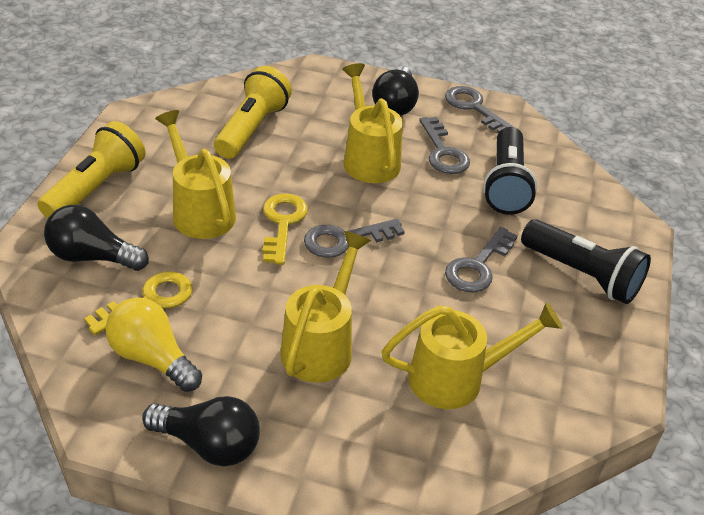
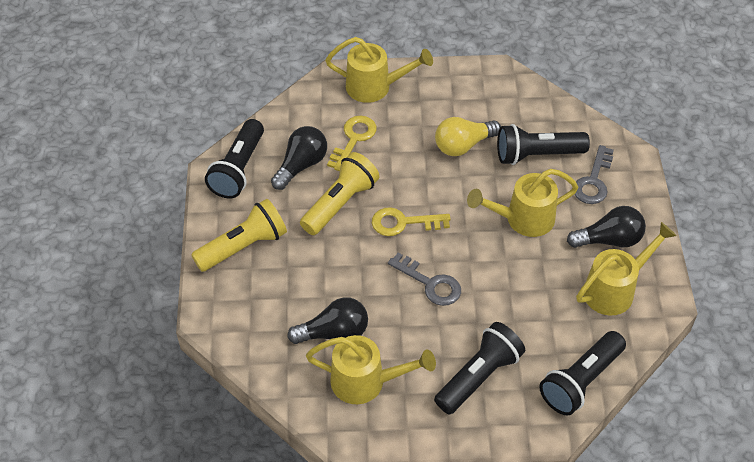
black flashlight: [483,127,537,215] [521,219,651,304] = 2 -> [205,119,264,199] [434,322,525,414] [497,124,590,165] [539,331,626,415] = 4
grey key: [304,219,405,258] [419,117,470,174] [445,86,514,133] [445,227,518,292] = 4 -> [388,253,461,306] [574,145,614,204] = 2

